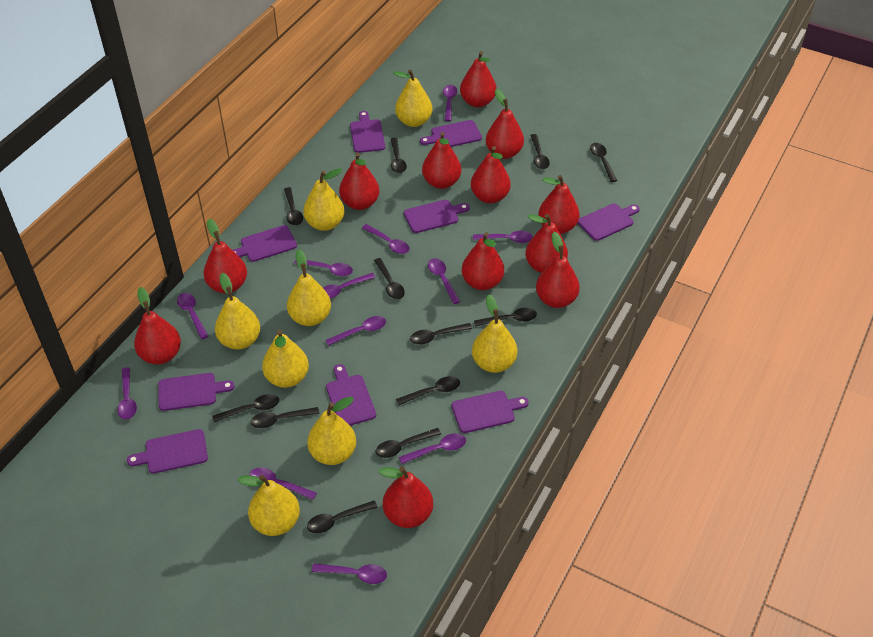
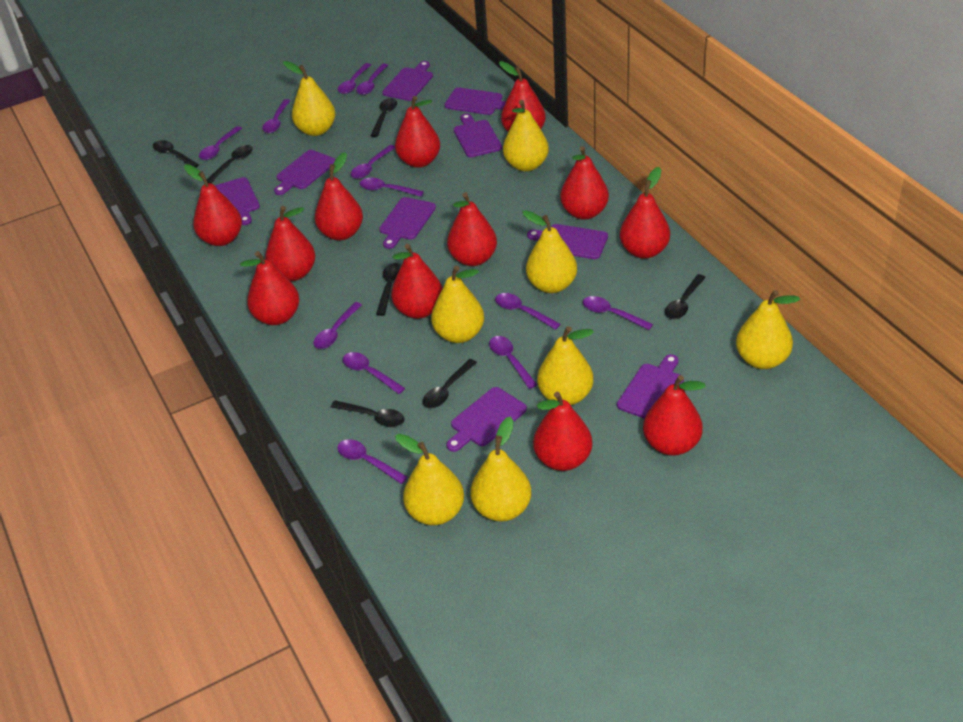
black spoon: [212,394,279,422] [251,407,319,428] [284,187,303,225] [307,501,378,533] [374,258,405,299] [375,428,441,458] [391,138,407,173] [396,376,460,405] [410,323,472,345] [474,308,537,327] [530,134,550,169] [590,143,617,182] = 12 -> [153,140,199,168] [207,145,253,183] [331,400,405,427] [370,98,397,137] [376,263,401,316] [423,359,477,408] [665,274,706,319] = 7

